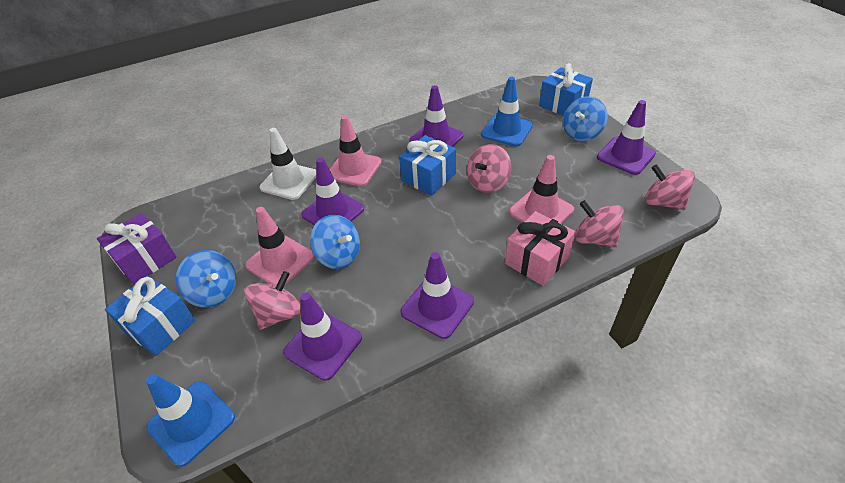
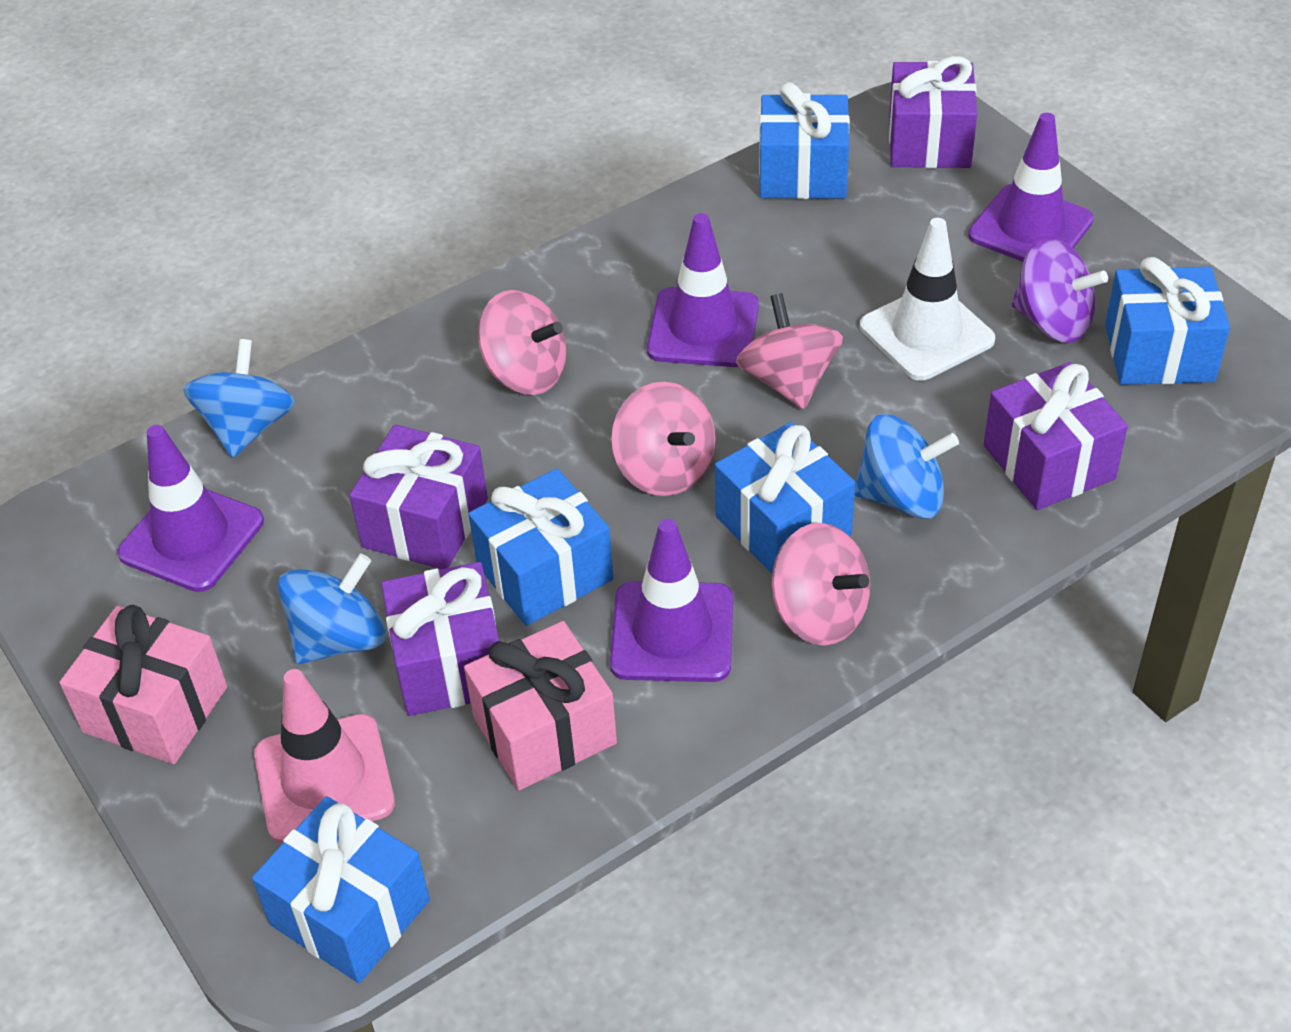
blue gift: [105,276,196,356] [399,135,456,196] [539,63,593,116] = 3 -> [252,796,430,983] [468,468,614,626] [715,422,855,574] [759,82,850,199] [1105,257,1230,385] = 5
blue traffic cone: [146,374,235,467] [481,77,533,146] = 2 -> none = 0
pink gift: [505,211,576,286] = 1 -> [60,605,227,764] [464,621,617,790] = 2
pink traffic cone: [245,207,314,286] [329,115,382,187] [509,155,574,224] = 3 -> [254,669,395,844] = 1
purple gift: [97,213,177,284] = 1 -> [349,424,488,569] [381,562,499,716] [889,56,977,168] [984,362,1128,510] = 4
purple spinning top: none = 0 -> [1011,238,1108,343] = 1
purple traffic cone: [283,292,362,381] [301,158,364,226] [401,252,474,339] [409,85,463,147] [597,100,656,175] = 5 -> [117,425,264,592] [610,519,733,682] [647,213,759,367] [968,113,1094,262] = 4

